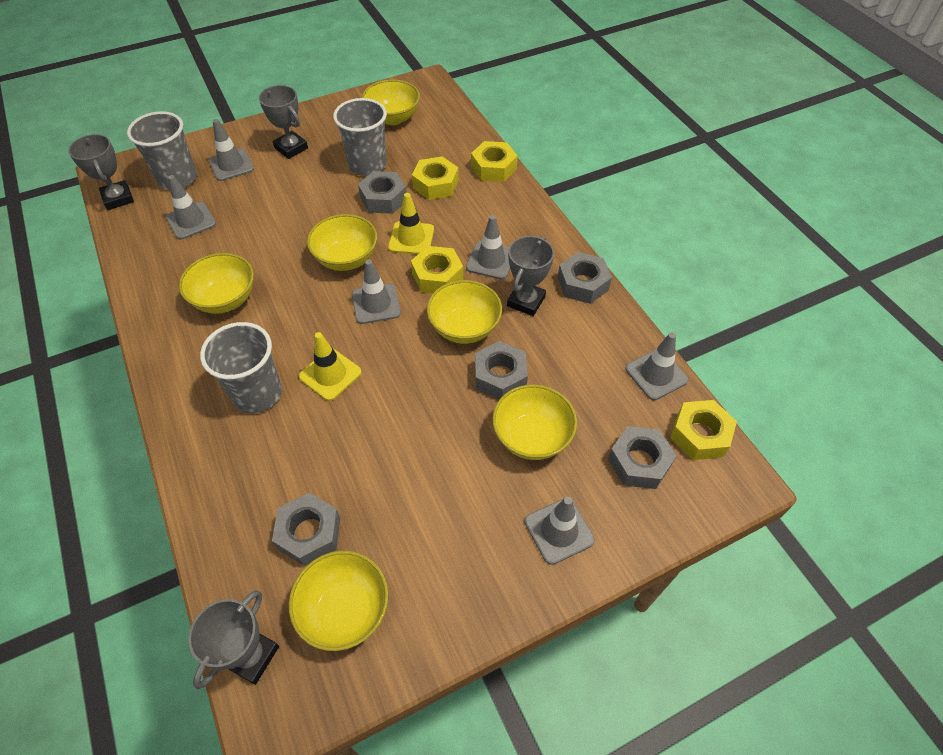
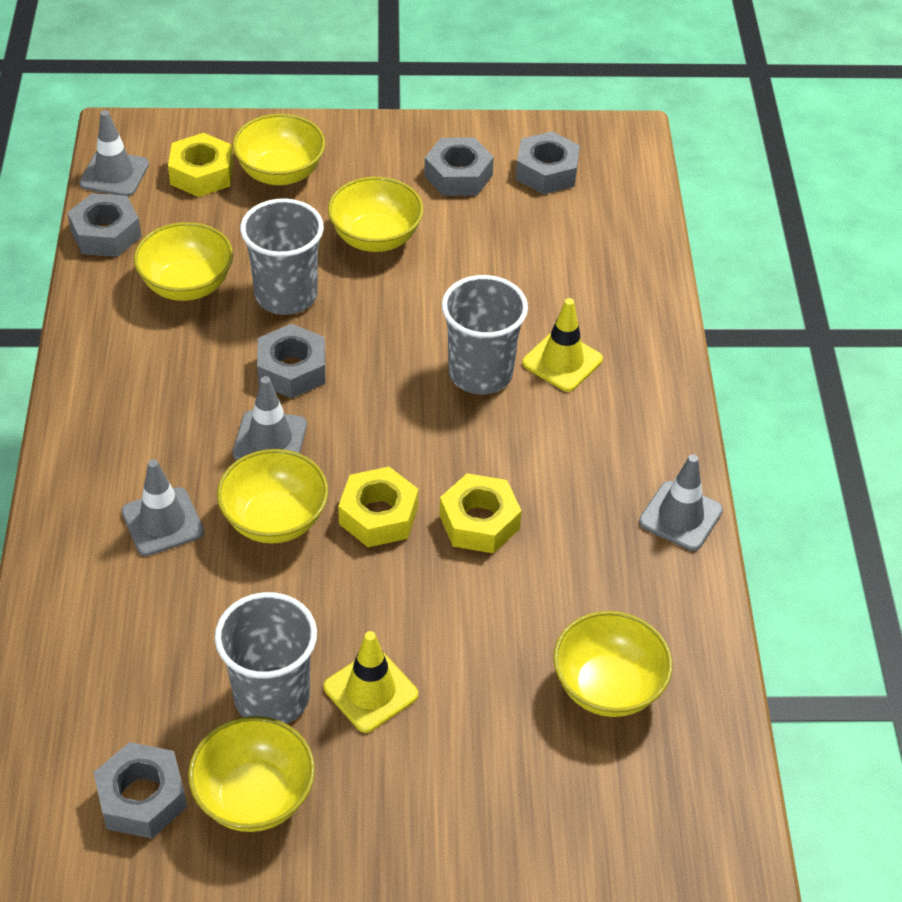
grey traffic cone: [166,175,216,240] [209,119,254,181] [352,260,401,324] [466,215,510,280] [525,496,595,565] [625,332,688,400] = 6 -> [79,110,149,196] [121,459,204,556] [233,376,307,461] [639,454,723,551] = 4
grey trophy: [68,134,134,210] [188,590,279,689] [259,85,308,159] [507,236,554,316] = 4 -> none = 0
yellow nut: [411,246,463,293] [412,156,459,200] [471,141,518,182] [670,400,737,460] = 4 -> [168,133,233,197] [338,467,419,547] [439,473,522,553] = 3

